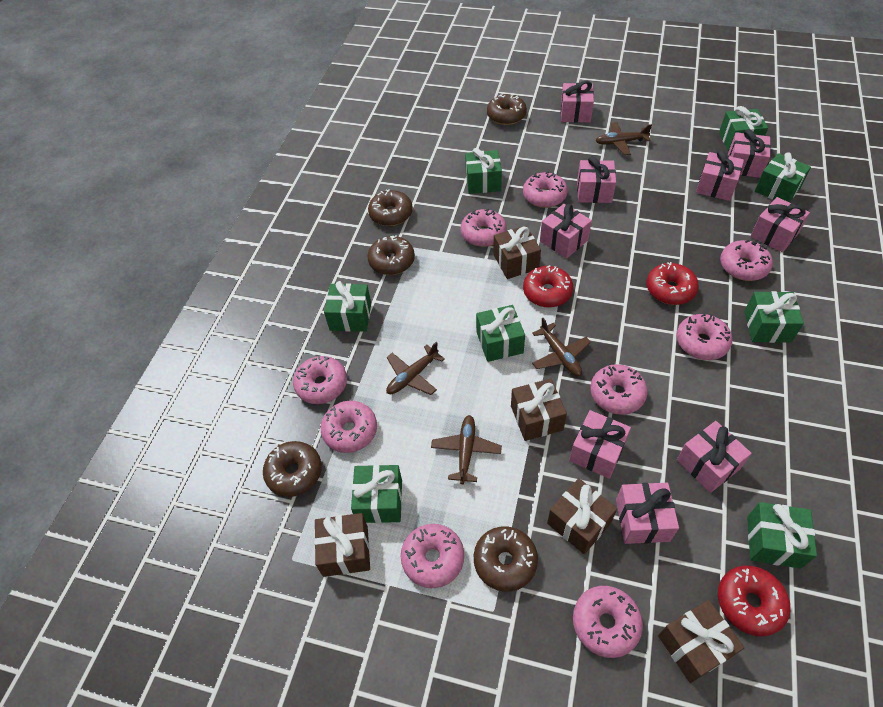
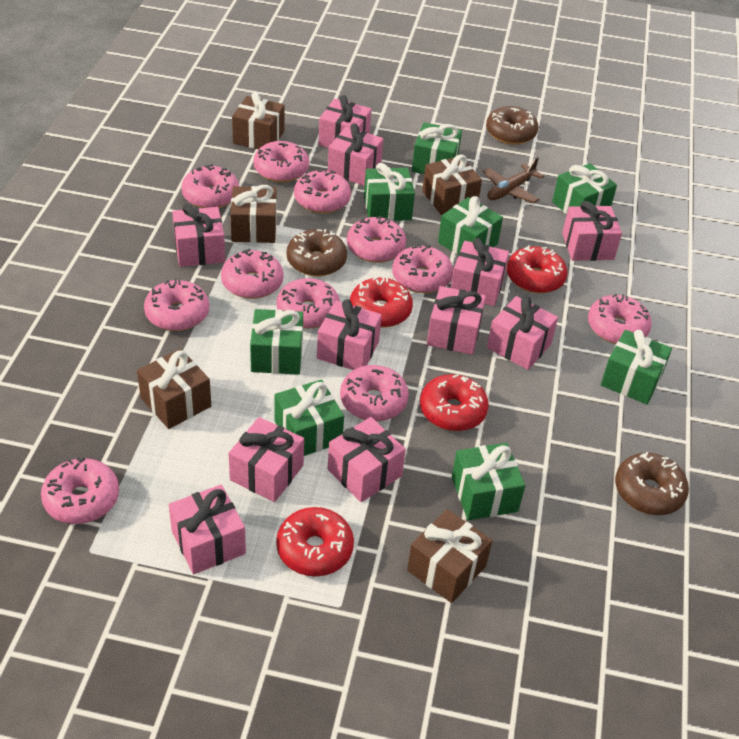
brown donut: [263,441,322,497] [367,235,415,275] [368,189,413,226] [474,526,538,592] [487,94,527,125] = 5 -> [287,229,347,277] [486,106,538,145] [615,452,689,515] = 3
brown plane: [386,342,445,395] [431,415,502,484] [532,318,591,376] [595,122,652,155] = 4 -> [483,157,544,203] = 1
pink donut: [293,356,347,404] [321,401,377,453] [401,524,464,588] [461,209,507,247] [523,172,568,208] [573,586,643,658] [590,364,647,415] [676,314,732,360] [720,240,773,281] = 9 -> [41,457,119,524] [144,279,209,331] [181,164,239,208] [221,249,284,299] [253,141,309,182] [276,278,340,328] [294,169,351,213] [340,365,409,421] [347,216,406,263] [392,244,453,293] [588,294,652,344] = 11
pink gift: [540,204,592,258] [561,81,594,122] [569,410,631,479] [577,156,616,203] [616,483,679,544] [677,421,752,493] [696,150,744,201] [728,129,771,178] [750,197,810,252] = 9 -> [169,485,246,574] [172,204,225,267] [228,417,304,502] [317,299,382,370] [318,95,372,148] [328,124,383,186] [328,417,406,502] [427,286,486,355] [451,238,509,306] [487,296,558,370] [562,201,622,261] = 11
red donut: [523,265,573,308] [646,262,699,305] [718,566,790,636] = 3 -> [276,507,354,576] [350,277,413,327] [420,374,489,431] [507,245,567,293] = 4

